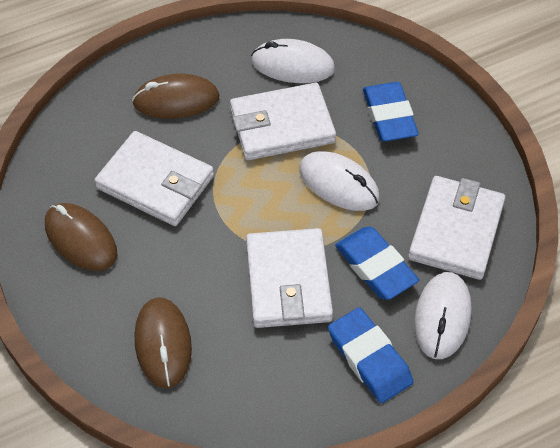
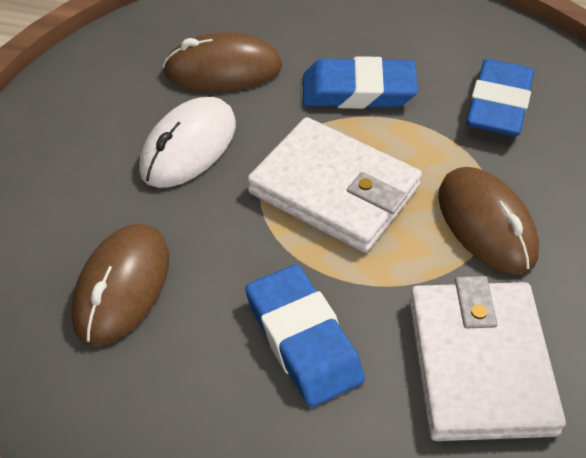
white mouse: [251,39,335,83] [299,151,380,211] [414,272,472,359] = 3 -> [139,97,236,188] = 1
white wallet: [94,131,214,226] [230,83,336,160] [246,228,333,328] [408,176,505,280] = 4 -> [247,117,422,253] [409,276,566,441] = 2

